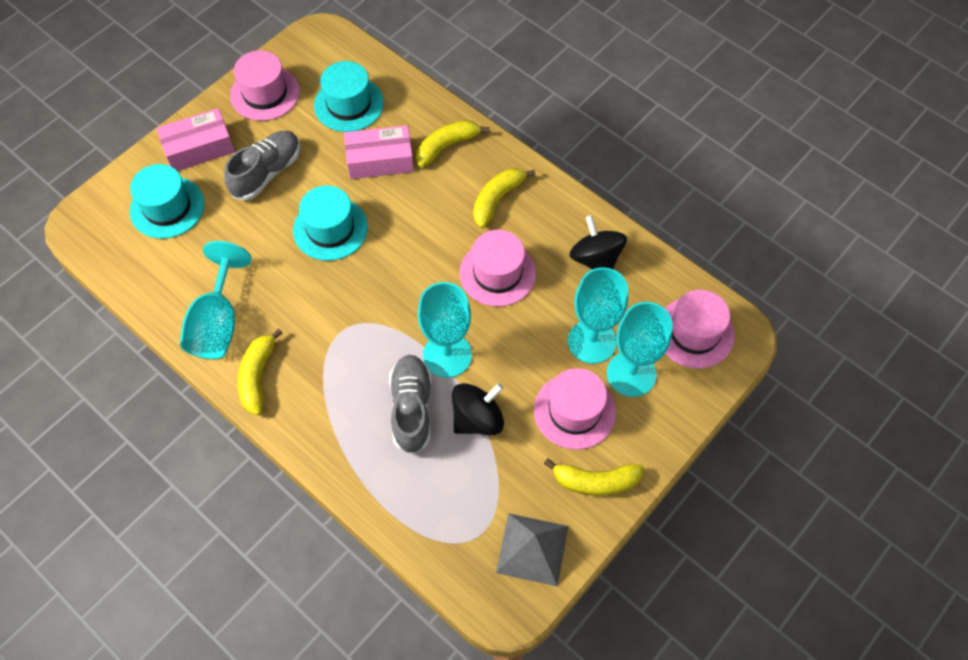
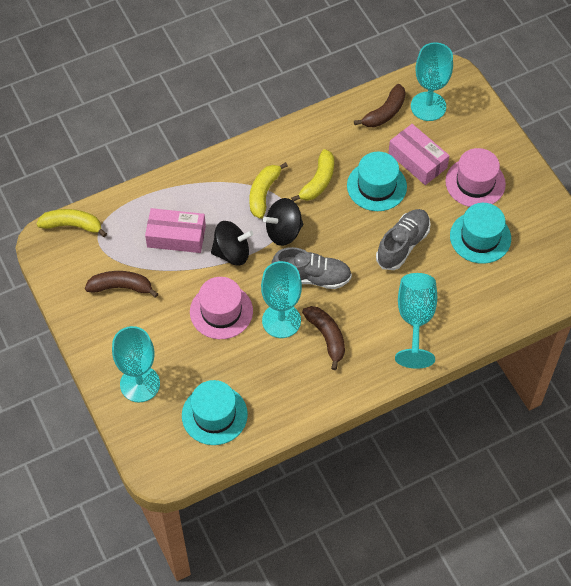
brown banana: none = 0 -> [85,271,158,298] [302,306,345,370] [354,84,406,127] = 3
grey pyramid: [496,513,568,587] = 1 -> none = 0
pink hat: [230,50,300,121] [460,230,536,307] [534,368,616,450] [664,290,735,368] = 4 -> [190,277,253,339] [445,148,506,207] = 2
yellow banana: [238,328,283,415] [416,120,489,168] [473,168,535,228] [544,458,644,496] = 4 -> [37,209,107,237] [250,162,288,219] [291,149,334,201] = 3

